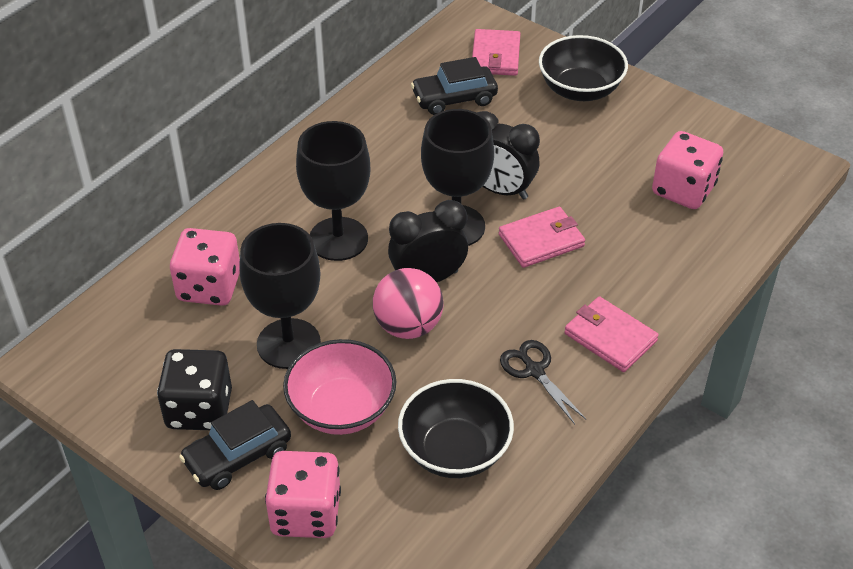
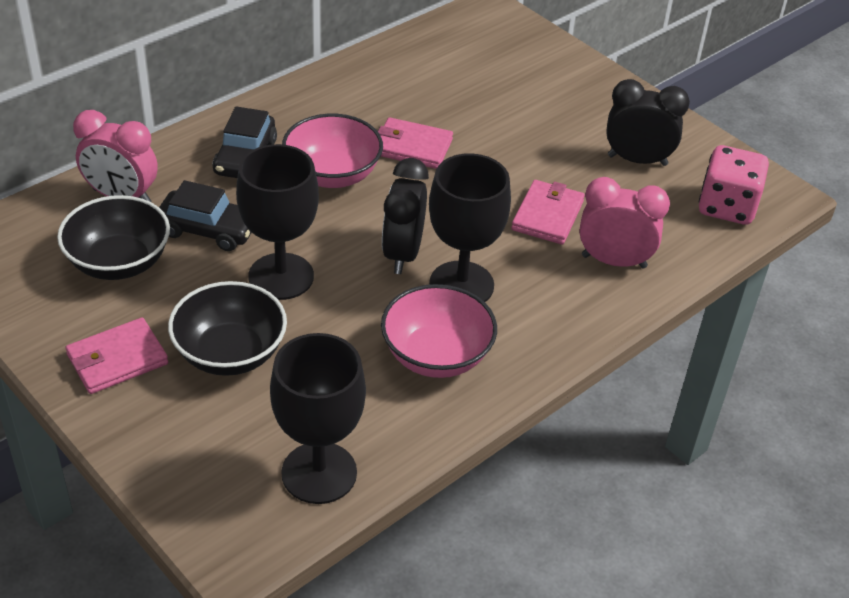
black dice: [157,349,232,430] = 1 -> none = 0
black scissors: [500,340,586,424] = 1 -> none = 0
pink ball: [373,268,444,339] = 1 -> none = 0
pink bowl: [283,339,396,435] = 1 -> [282,114,383,188] [381,284,497,378] = 2
pink clock: none = 0 -> [73,110,158,202] [579,177,670,268] = 2
pink dice: [170,228,240,306] [265,451,341,538] [652,131,723,209] = 3 -> [699,145,769,225] = 1

